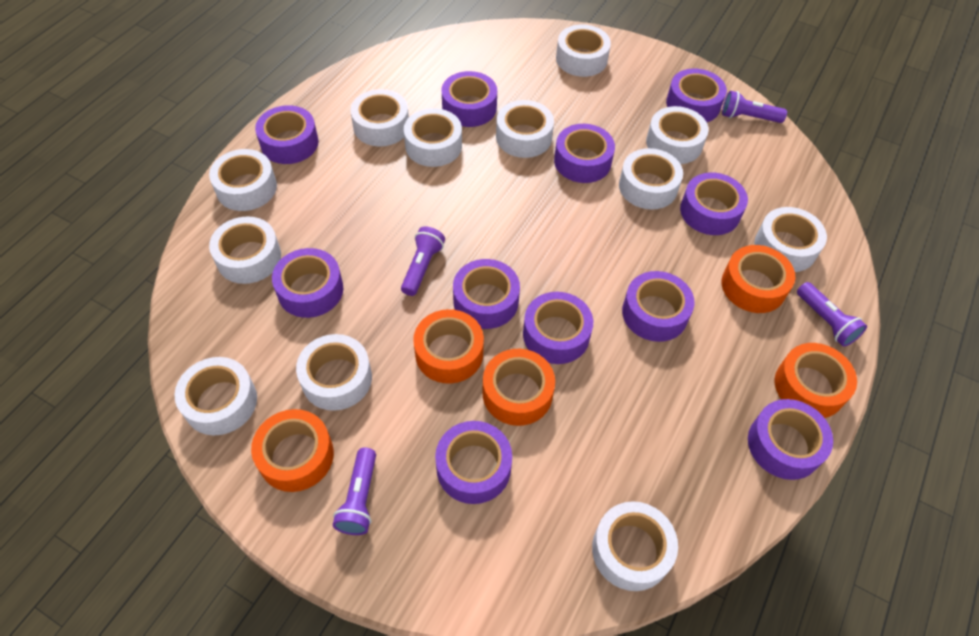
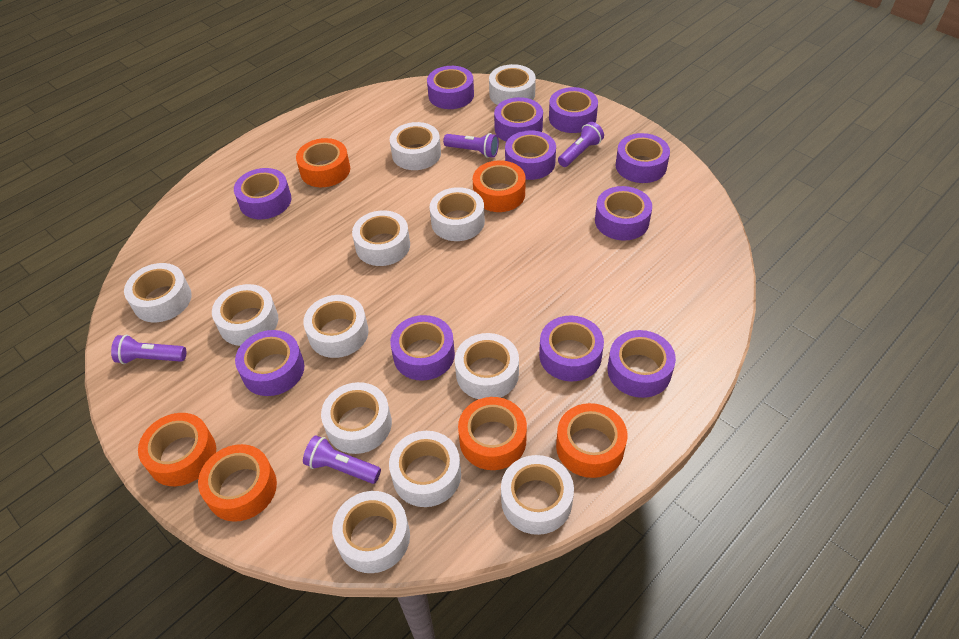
orange tape: [251,409,334,492] [413,309,484,384] [482,349,555,426] [722,245,795,313] [775,343,857,418] = 5 -> [138,413,216,486] [198,444,277,522] [296,138,350,187] [458,397,527,470] [473,161,526,212] [556,403,627,478] = 6

